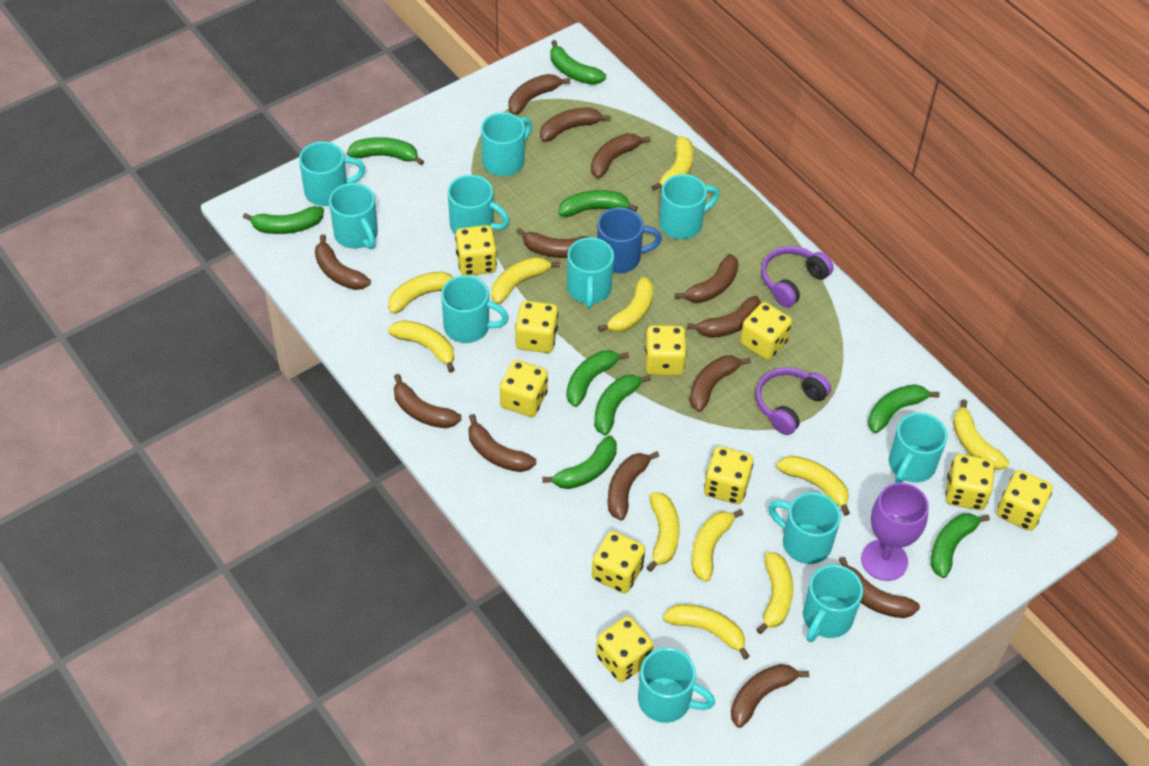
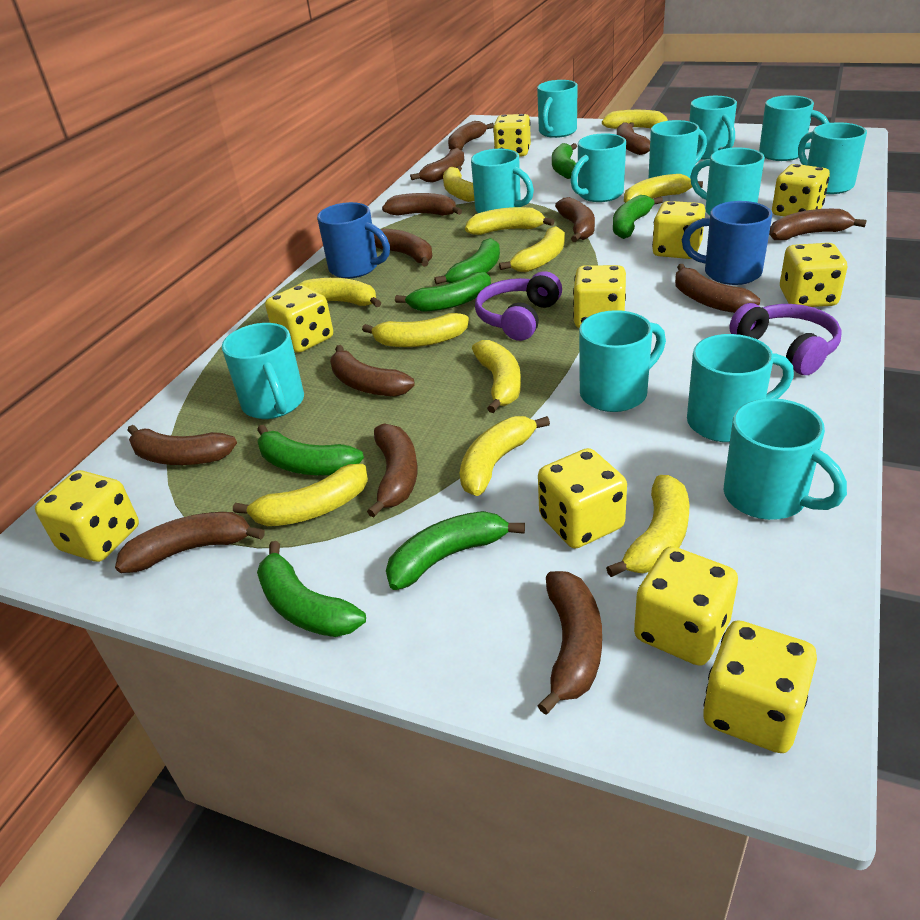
blue mug: [597,207,662,273] = 1 -> [317,202,390,278] [682,201,772,285] = 2
green banana: [243,206,324,234] [347,137,424,165] [543,436,617,489] [550,40,606,85] [559,190,638,217] [566,350,629,407] [594,375,651,436] [868,384,940,433] [931,513,990,578] = 9 -> [257,425,364,475] [257,541,366,637] [386,511,525,590] [395,272,491,312] [434,238,500,285] [552,143,577,179] [613,195,663,239] = 7
purple goblet: [861,483,929,581] = 1 -> none = 0
turquoise mug: [299,141,365,206] [329,183,378,249] [441,275,509,343] [448,175,509,235] [481,112,532,176] [567,237,614,309] [638,648,715,723] [659,174,719,239] [768,492,841,564] [803,565,863,642] [889,413,948,483] = 11 -> [222,323,304,419] [471,149,534,213] [537,80,578,138] [571,133,626,202] [579,310,666,412] [648,120,707,179] [687,334,794,442] [689,96,737,160] [690,147,765,216] [724,398,847,520] [759,95,830,161] [798,122,867,194] = 12

